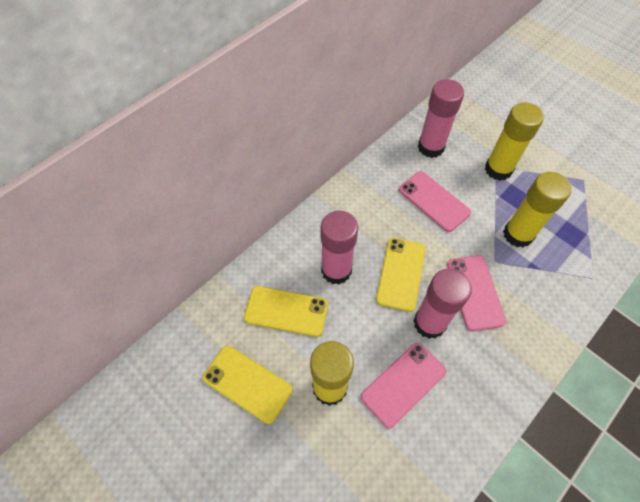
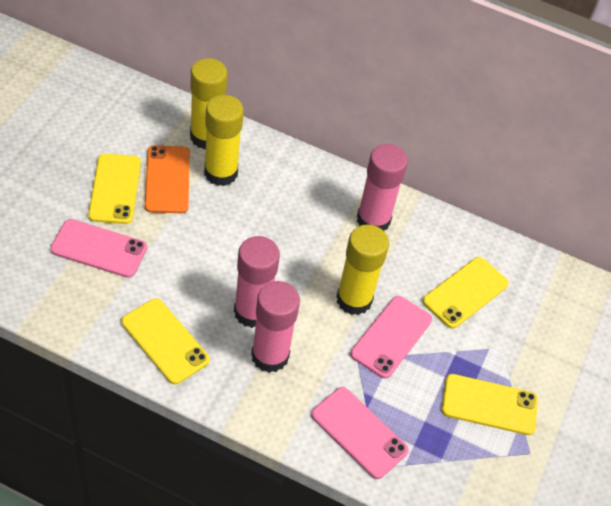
orange phone: none = 0 -> [145,145,190,213] = 1
yellow phone: [202,346,293,424] [244,286,328,337] [376,238,425,312] = 3 -> [88,154,141,224] [122,298,210,384] [423,257,509,329] [441,374,538,435] = 4

